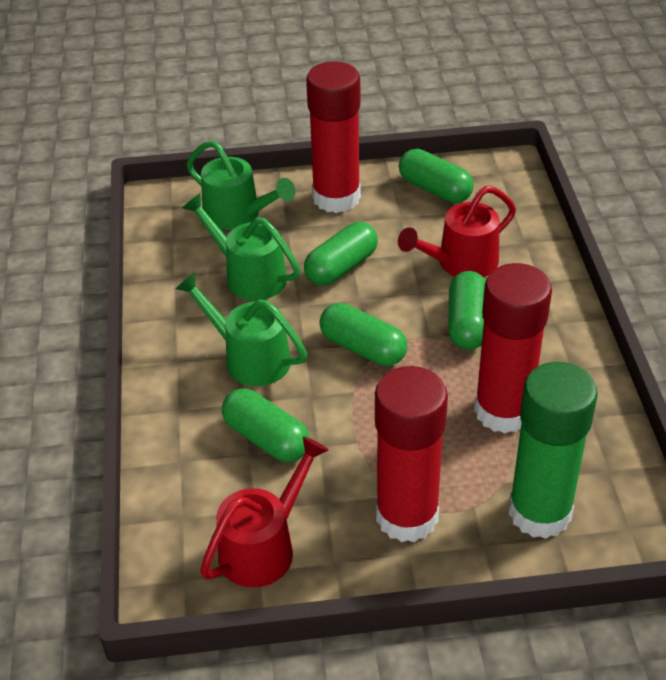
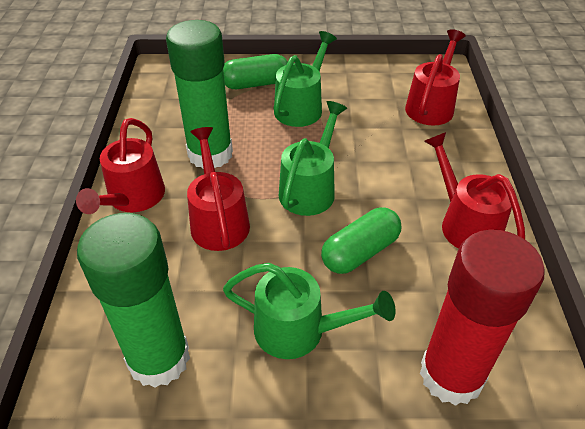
green capsule: [222,388,310,462] [304,222,378,286] [319,303,407,366] [399,149,474,203] [448,271,486,350] = 5 -> [223,54,287,89] [321,207,401,274] = 2
green glue stick: [509,362,598,539] = 1 -> [77,213,190,388] [166,20,233,168] = 2
red glue stick: [306,61,361,213] [375,366,448,542] [474,263,552,433] = 3 -> [420,229,545,406] = 1
red watering can: [200,436,329,588] [398,186,516,278] = 2 -> [76,118,165,214] [187,127,250,251] [405,29,466,126] [424,132,525,249] = 4

